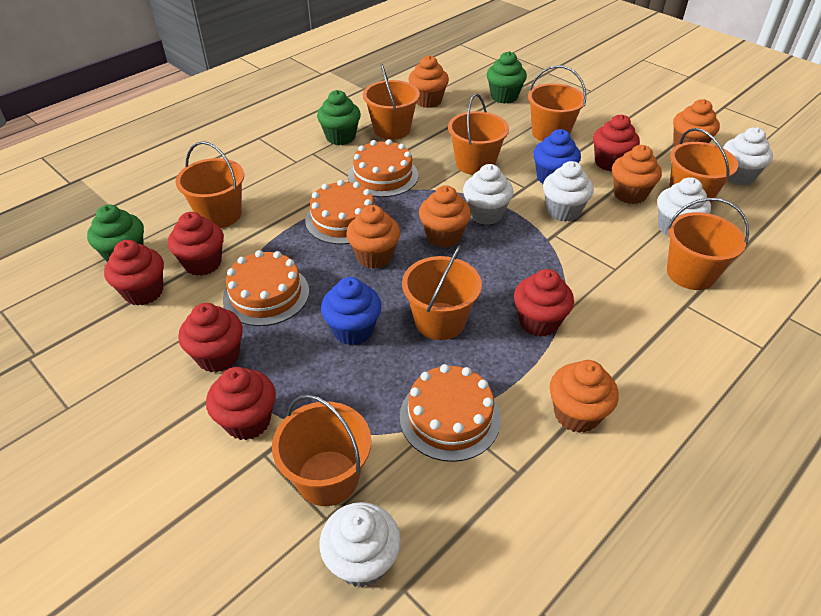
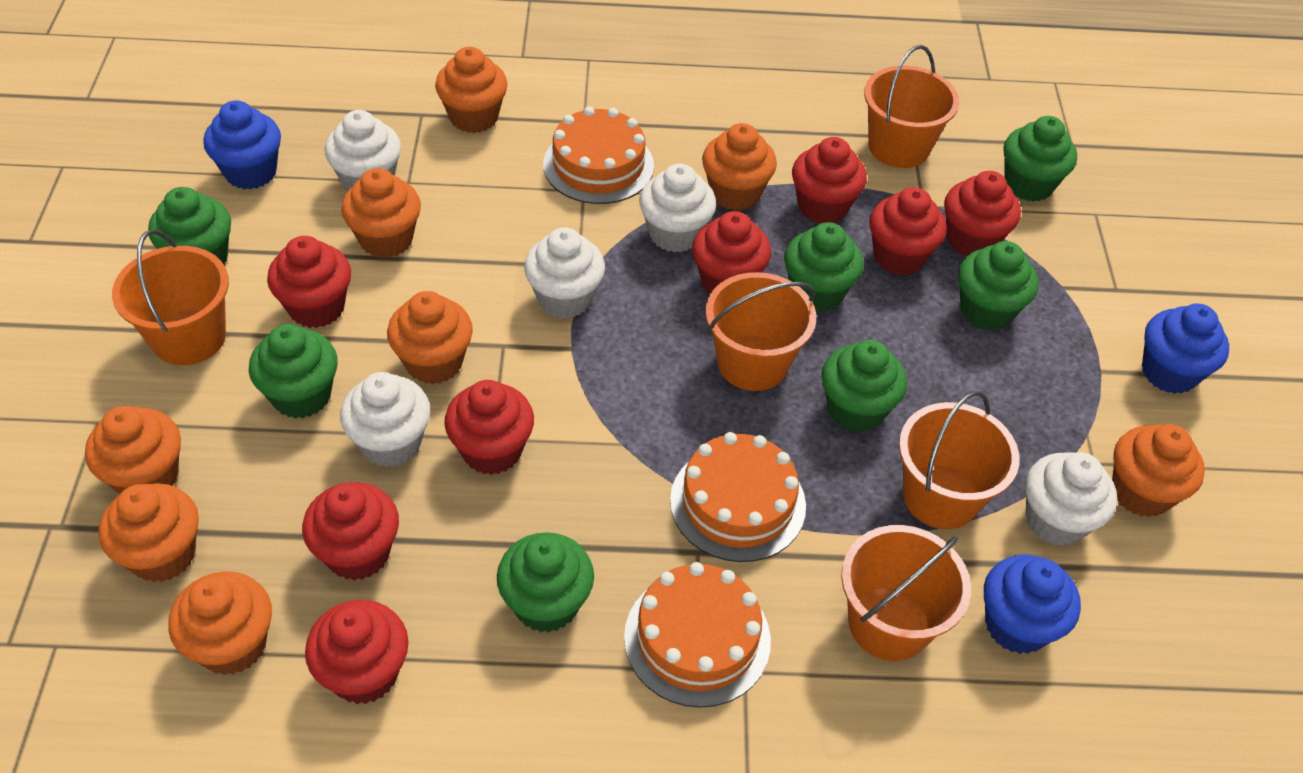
blue cupcake: [321,277,382,345] [533,129,581,184] = 2 -> [203,100,281,190] [984,555,1081,654] [1142,303,1229,394] = 3
green cupcake: [87,205,144,262] [317,90,361,145] [487,51,527,104] = 3 -> [148,187,231,266] [249,324,338,419] [497,532,594,633] [784,222,863,312] [821,340,907,432] [958,241,1038,331] [1004,116,1077,202] = 7
orange bucket: [176,141,244,228] [272,394,371,506] [363,64,420,140] [402,245,482,340] [448,94,509,175] [528,65,586,142] [667,198,749,290] [669,128,738,203] = 8 -> [112,229,229,365] [705,272,816,391] [841,525,971,661] [864,45,959,168] [899,391,1019,529] = 5
orange cake: [223,250,309,326] [305,180,374,245] [348,139,418,197] [400,364,501,462] = 4 -> [543,106,654,204] [624,562,771,708] [670,432,806,562] = 3
orange cupcake: [346,205,400,269] [408,55,449,108] [419,185,471,248] [550,360,619,433] [612,145,662,204] [673,99,720,147] = 6 -> [85,406,181,494] [99,483,199,582] [168,571,272,675] [341,168,421,258] [387,291,473,384] [435,47,507,133] [702,123,777,211] [1112,424,1205,517] = 8
red cupcake: [104,240,164,306] [168,212,224,276] [178,303,243,373] [206,367,276,440] [514,269,574,337] [593,114,640,171] = 6 -> [267,236,351,328] [302,482,399,580] [305,600,409,704] [444,380,534,475] [692,211,771,294] [792,137,867,223] [869,187,947,276] [944,171,1021,257] = 8

